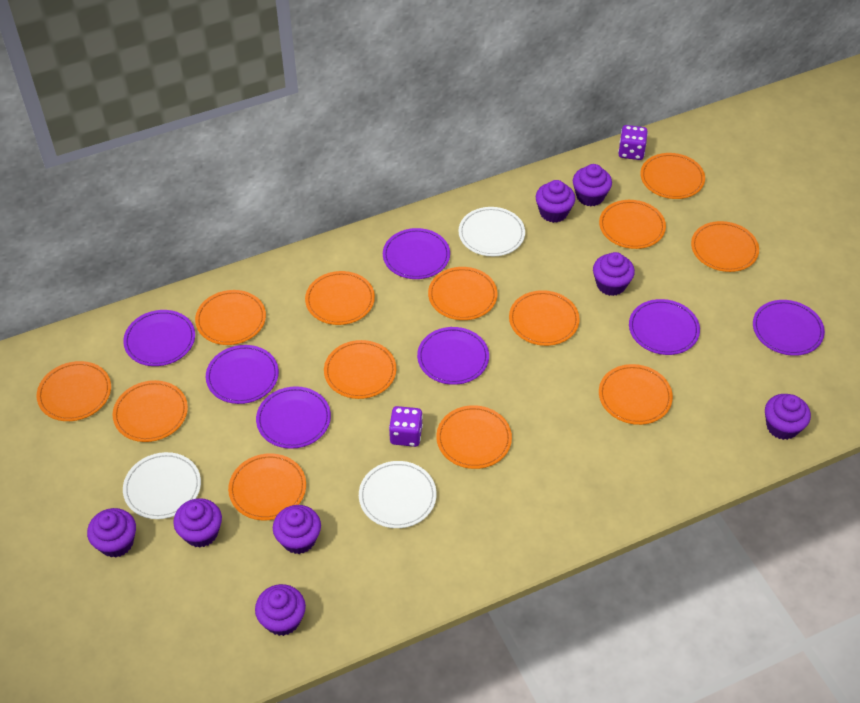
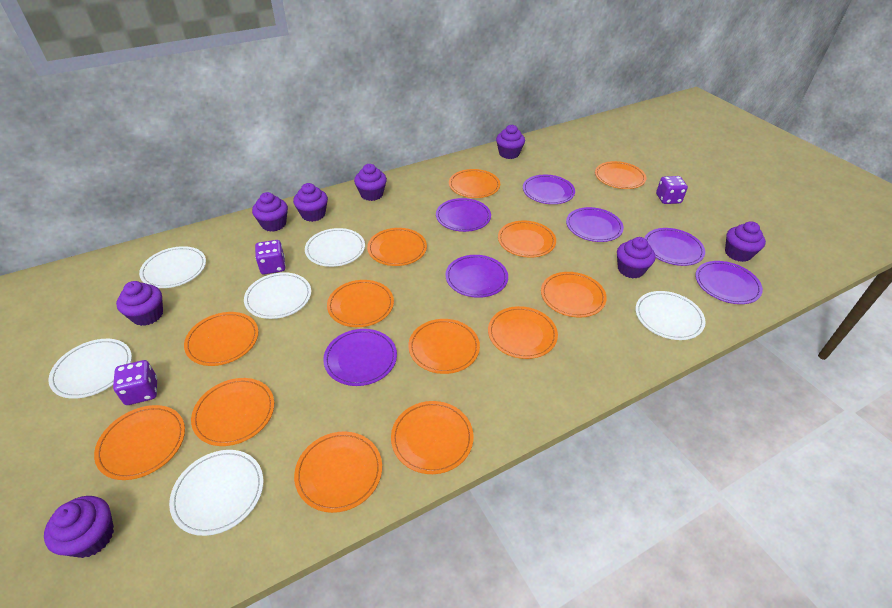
purple dice: [389,406,423,447] [618,125,648,160] = 2 -> [113,360,157,405] [255,240,286,274] [656,176,688,204] = 3
white plate: [123,452,201,519] [359,461,436,528] [459,207,525,256] = 3 -> [48,339,132,399] [139,246,206,288] [169,450,264,536] [244,272,311,319] [305,228,365,267] [635,291,705,340] = 6

